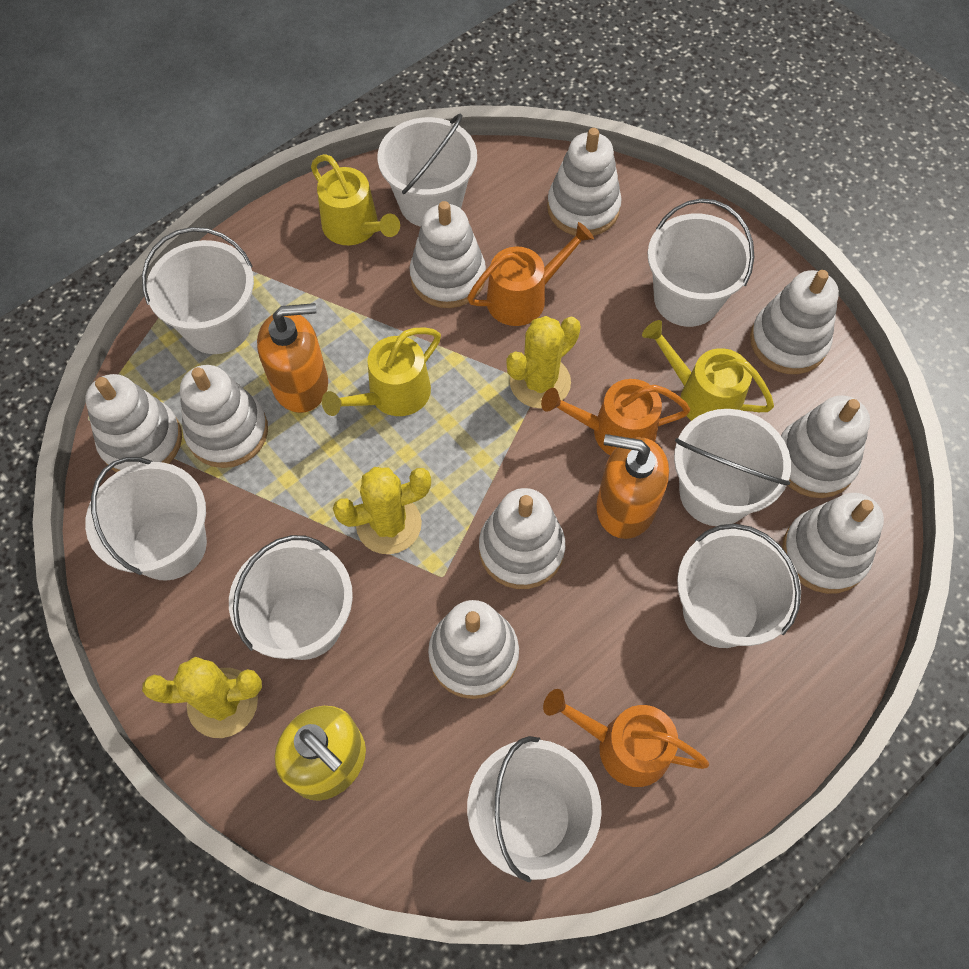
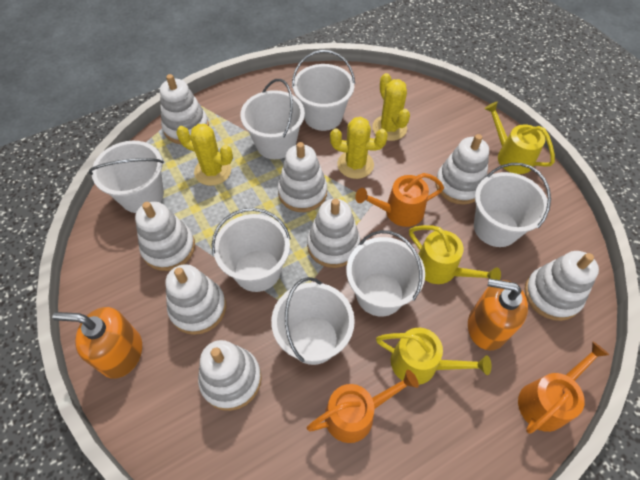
white bucket: [85,457,207,581] [142,227,254,354] [229,535,353,660] [377,114,477,227] [467,736,602,882] [647,198,754,327] [674,409,791,526] [677,524,801,648] = 8 -> [89,141,164,213] [211,208,291,292] [240,79,305,159] [271,277,355,365] [292,50,355,131] [346,230,425,316] [474,163,551,247] = 7
white stacking toy: [85,374,182,473] [180,365,268,468] [410,201,486,308] [428,600,519,699] [479,488,565,589] [547,128,622,236] [750,270,839,374] [781,395,870,498] [782,493,884,594] = 9 -> [135,202,195,271] [160,74,209,145] [165,264,226,335] [198,340,262,411] [278,142,327,212] [307,199,360,268] [435,134,489,205] [525,251,599,321] = 8
yellow soap dispenser: [275,706,366,801] = 1 -> none = 0

